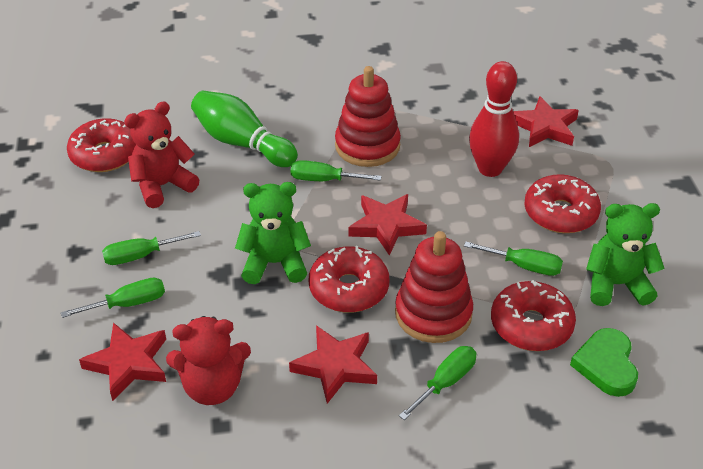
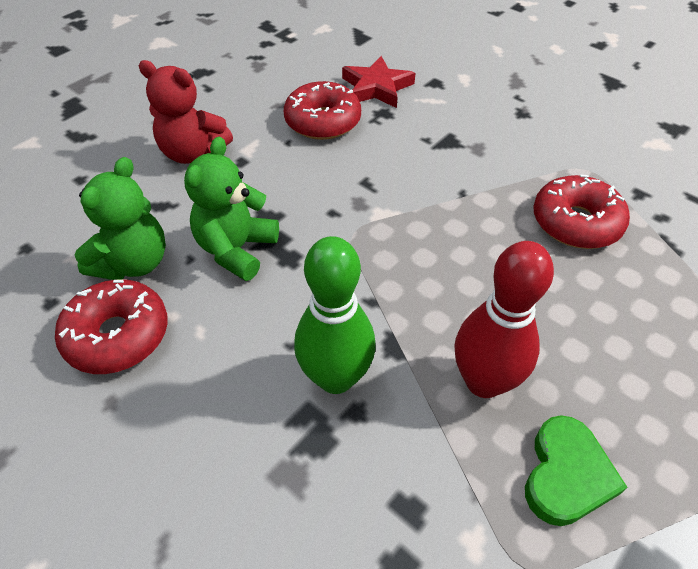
green screwdriver: [61,278,165,318] [102,231,201,265] [290,160,382,181] [399,346,477,420] [464,242,563,276] = 5 -> none = 0
red donut: [67,118,136,172] [309,246,389,313] [491,280,576,351] [525,174,601,233] = 4 -> [55,279,168,374] [284,81,361,140] [533,175,630,249] = 3
red stacking toy: [335,66,401,167] [395,231,473,343] = 2 -> none = 0
red star: [79,323,166,401] [289,325,377,404] [349,194,427,255] [513,96,579,147] = 4 -> [342,56,415,108] = 1
red teddy bear: [124,102,199,208] [166,316,251,405] = 2 -> [139,60,233,164] = 1

